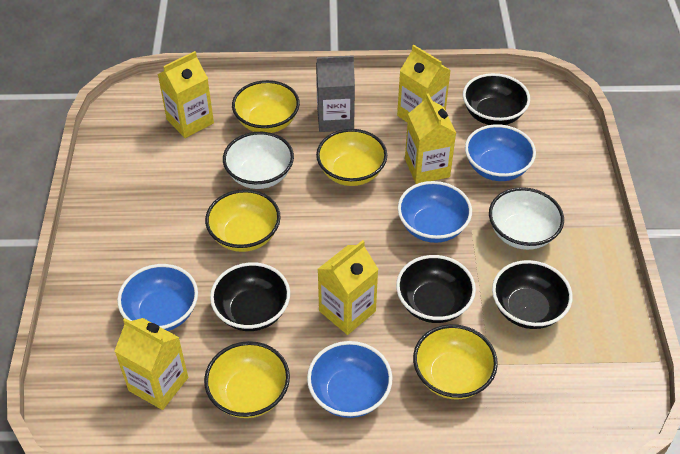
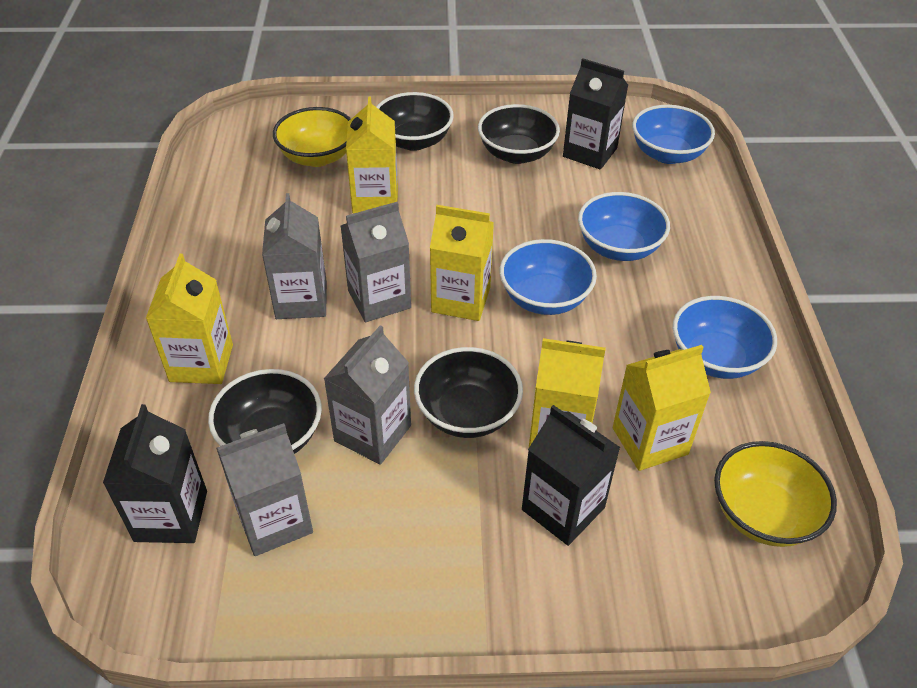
black carton: none = 0 -> [103,404,207,543] [522,405,621,546] [563,58,628,170] = 3
grey carton: [316,55,355,132] = 1 -> [216,423,313,556] [262,193,327,319] [324,325,411,465] [341,202,411,322] = 4
white bowl: [223,132,294,189] [489,187,564,250] = 2 -> none = 0
yellow bowl: [204,341,290,418] [205,189,281,252] [232,80,300,133] [316,129,387,186] [413,324,498,400] = 5 -> [273,107,351,167] [714,441,837,547] = 2

